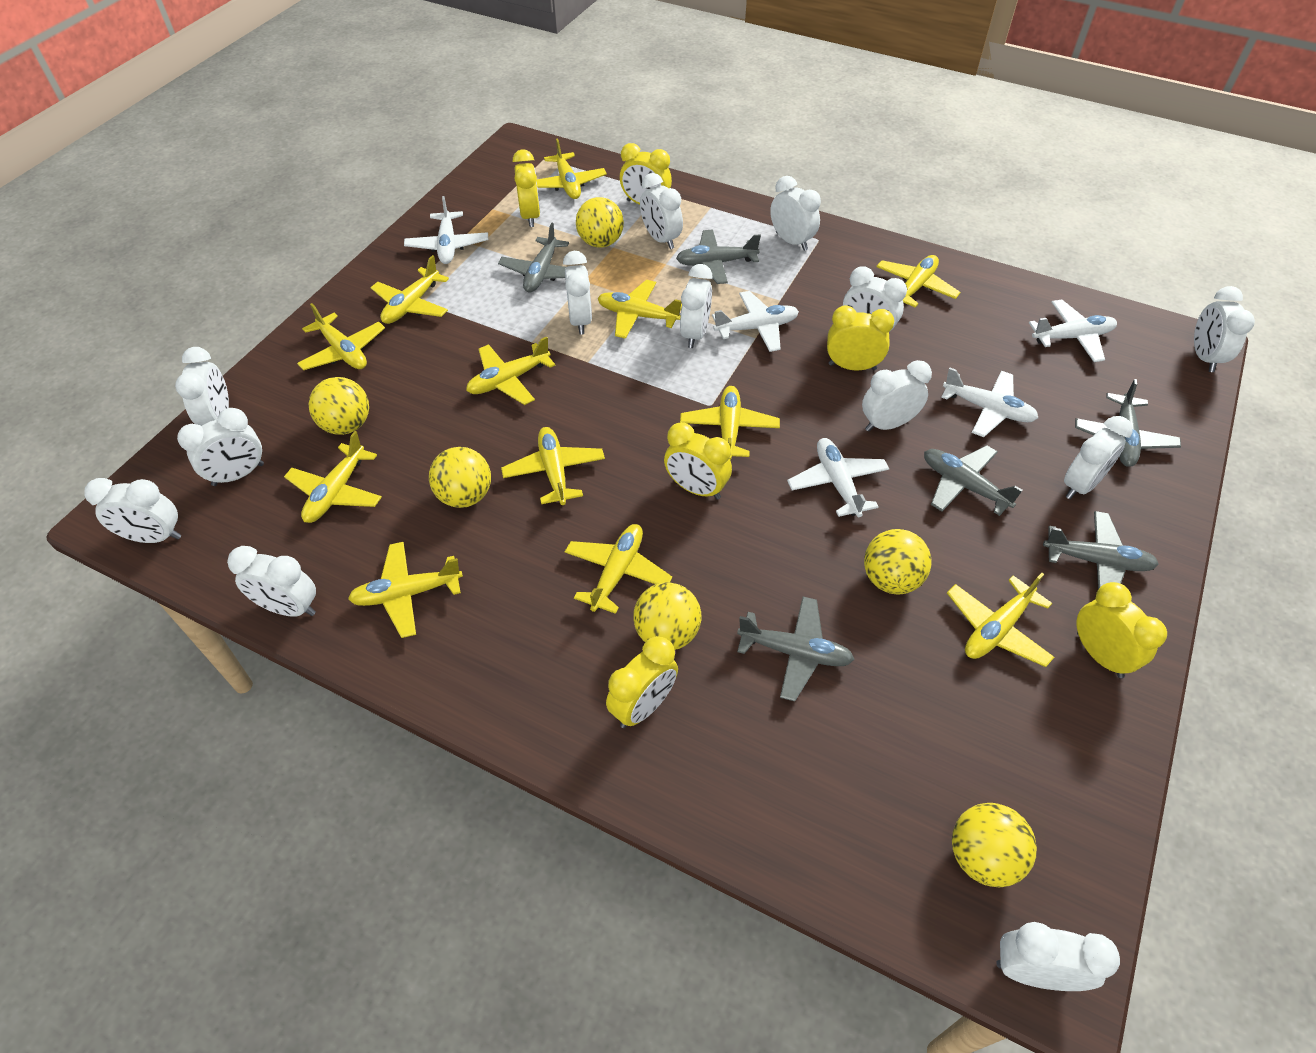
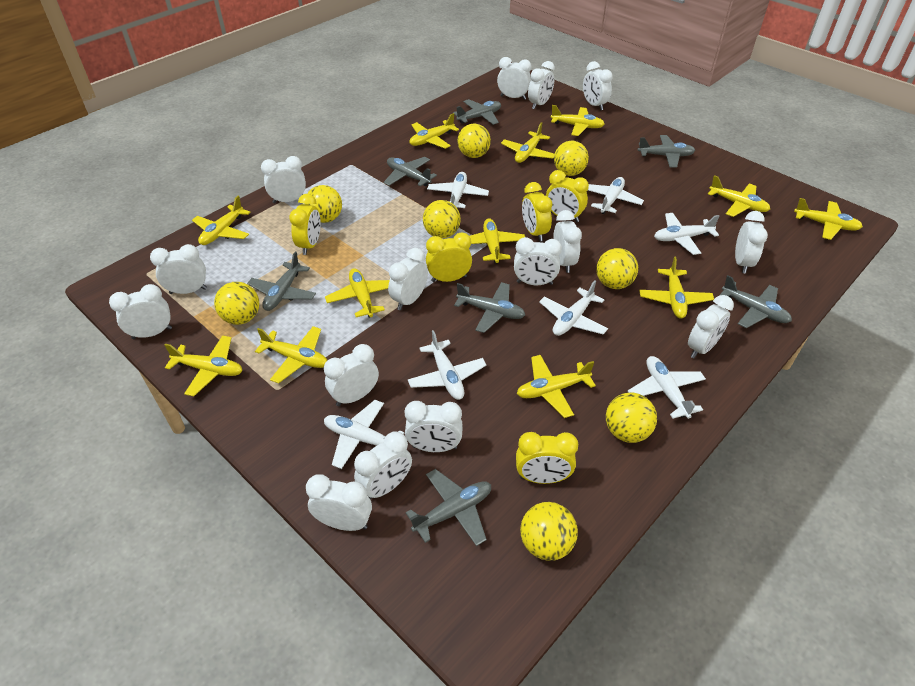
grey plane: [498,222,569,292] [676,230,761,284] [737,597,855,701] [924,445,1023,516] [1043,511,1159,589] [1075,379,1181,467] = 6 -> [247,252,316,311] [384,157,437,186] [406,469,491,546] [453,99,501,125] [454,282,525,333] [638,135,696,168] [720,275,792,328] = 7
white clock: [84,478,181,543] [175,347,229,426] [177,408,264,486] [227,546,316,617] [563,251,592,335] [640,173,683,249] [680,264,712,348] [770,176,821,251] [843,266,907,330] [862,360,932,432] [997,922,1120,991] [1064,416,1132,499] [1194,286,1255,372] = 13 -> [109,284,172,339] [150,244,207,294] [261,156,306,203] [306,474,372,531] [324,344,379,406] [354,431,412,500] [388,248,428,310] [405,401,463,452] [497,57,532,100] [514,237,562,285] [528,61,555,109] [553,210,582,273] [583,61,613,110] [688,295,734,358] [735,211,768,273] = 15
white plane: [404,196,488,264] [712,291,799,352] [787,438,889,517] [941,367,1038,437] [1029,300,1117,362] = 5 -> [324,400,404,469] [408,330,486,400] [427,172,489,208] [539,280,608,336] [588,177,644,214] [628,356,706,419] [654,213,720,255] = 7
yellow ball: [309,377,369,435] [429,447,491,508] [576,197,624,247] [633,583,701,650] [864,529,932,594] [952,803,1037,887] = 6 -> [214,282,259,325] [306,185,342,223] [423,200,461,238] [458,124,491,158] [520,502,578,561] [554,141,589,176] [596,248,638,289] [606,393,657,443] = 8
yellow clock: [513,149,540,227] [606,636,678,728] [620,143,672,205] [664,422,732,500] [827,305,894,370] [1076,582,1167,678] = 6 -> [289,194,321,255] [426,232,472,282] [516,432,578,484] [522,182,552,242] [546,170,589,222] = 5

